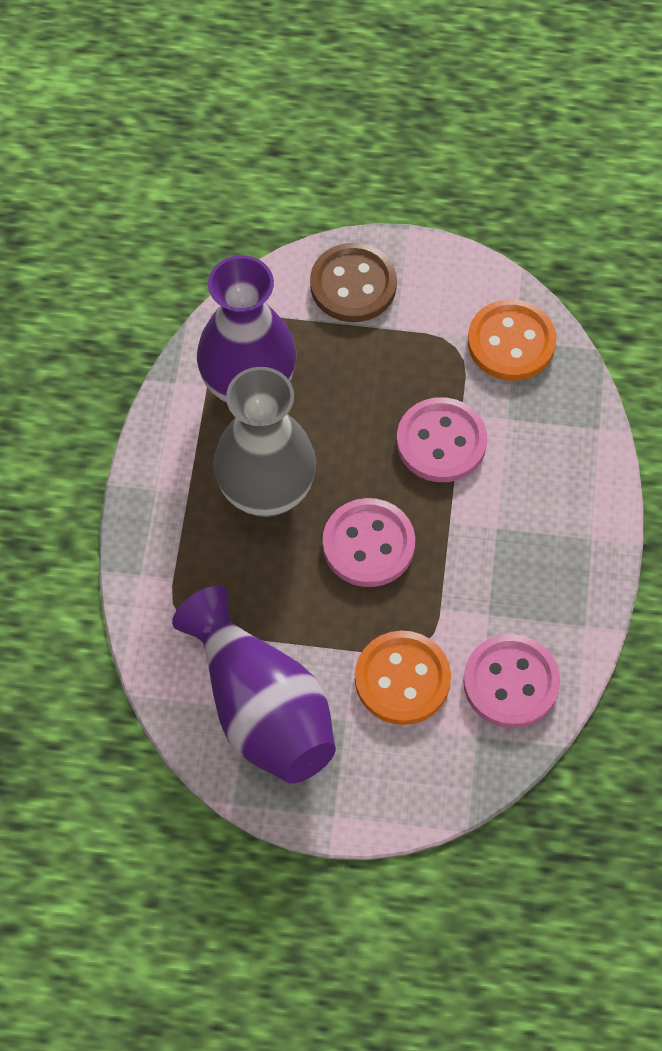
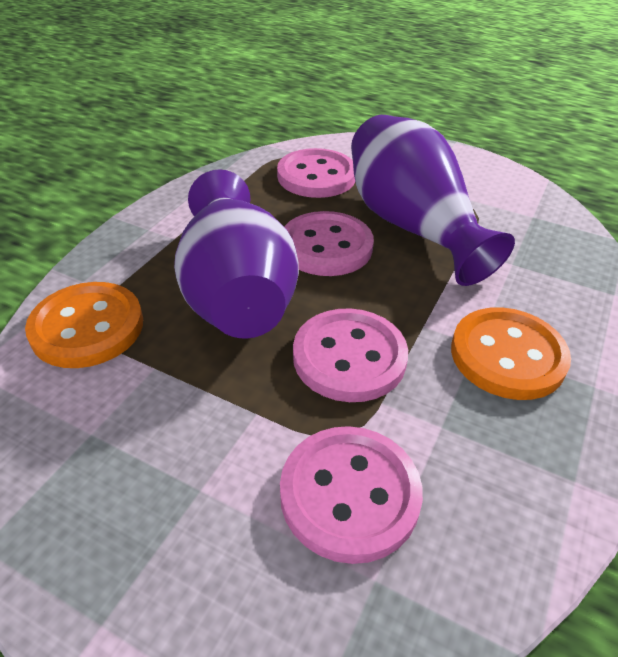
brown button: [310,243,397,322] = 1 -> none = 0
grey vase: [213,367,316,517] = 1 -> none = 0
pink button: [323,498,415,587] [397,397,487,482] [463,634,560,728] = 3 -> [277,148,355,198] [280,426,423,564] [284,211,374,276] [293,308,408,402] = 4

